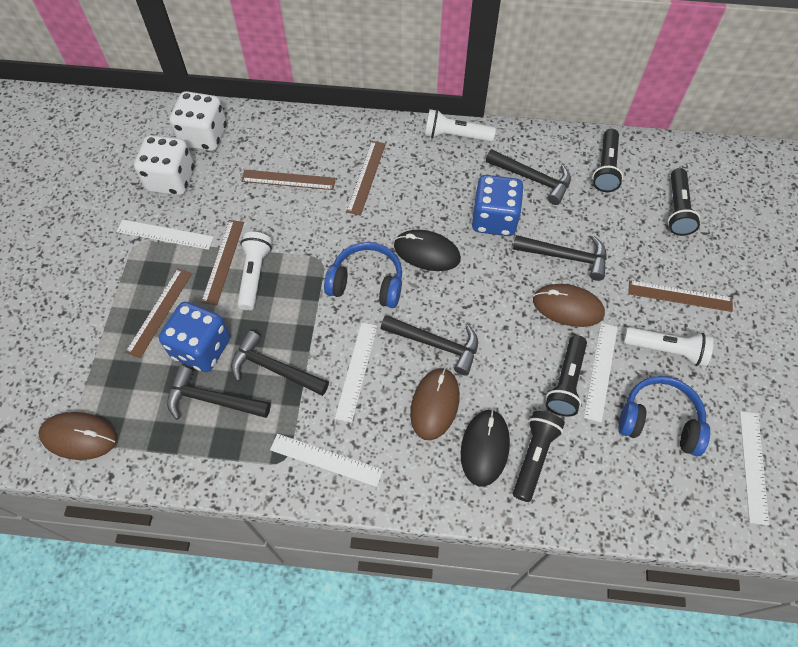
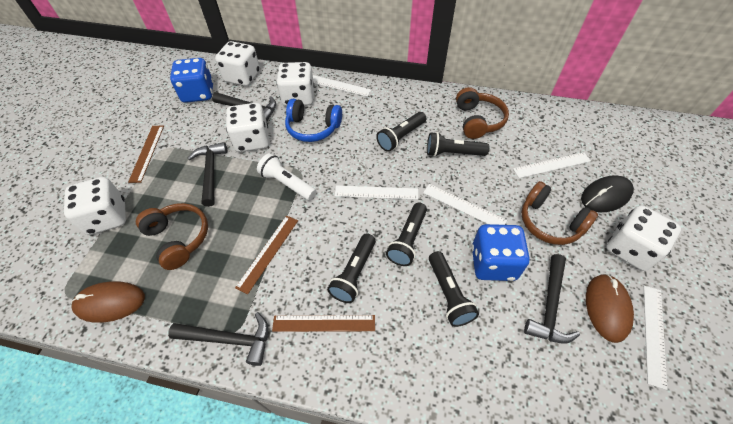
black flashlight: [513,411,565,502] [546,335,587,417] [592,129,623,192] [668,168,700,236] = 4 -> [327,233,376,303] [376,112,426,152] [386,203,427,266] [427,132,489,157] [429,251,479,327] = 5
black hammer: [167,366,271,420] [231,331,329,396] [380,315,478,375] [486,149,571,205] [513,235,607,281] = 5 -> [168,312,268,366] [188,142,227,207] [212,92,276,121] [524,254,580,344] = 4
black mouse: [394,229,461,271] [461,409,510,486] = 2 -> [581,175,634,212] = 1
blue headphones: [324,242,402,308] [618,376,710,456] = 2 -> [285,99,342,142] = 1
brown headphones: none = 0 -> [136,203,208,270] [456,87,509,139] [521,181,598,245] = 3
brown mouse: [38,412,117,460] [410,368,460,440] [533,284,605,327] = 3 -> [71,281,145,323] [586,274,634,343] = 2
brown ruler: [125,268,192,358] [201,220,244,305] [241,170,336,190] [346,141,386,215] [628,280,733,312] = 5 -> [128,126,164,183] [235,216,298,294] [272,315,375,332] = 3
white dice: [134,135,194,195] [170,91,227,151] = 2 -> [64,177,126,235] [215,41,260,86] [226,103,269,152] [276,62,315,106] [606,205,681,271] = 5
white flashlight: [237,232,272,311] [425,109,496,142] [624,327,714,367] = 3 -> [257,153,316,201] = 1

